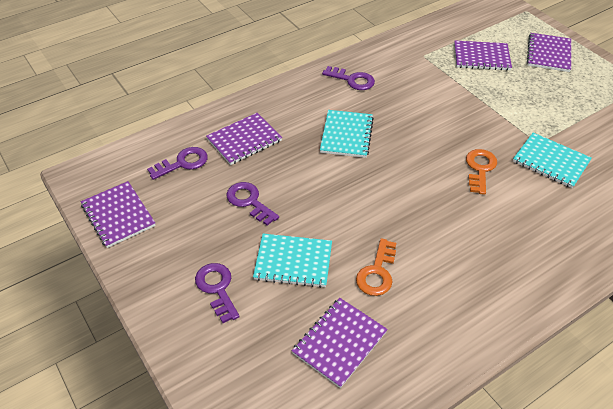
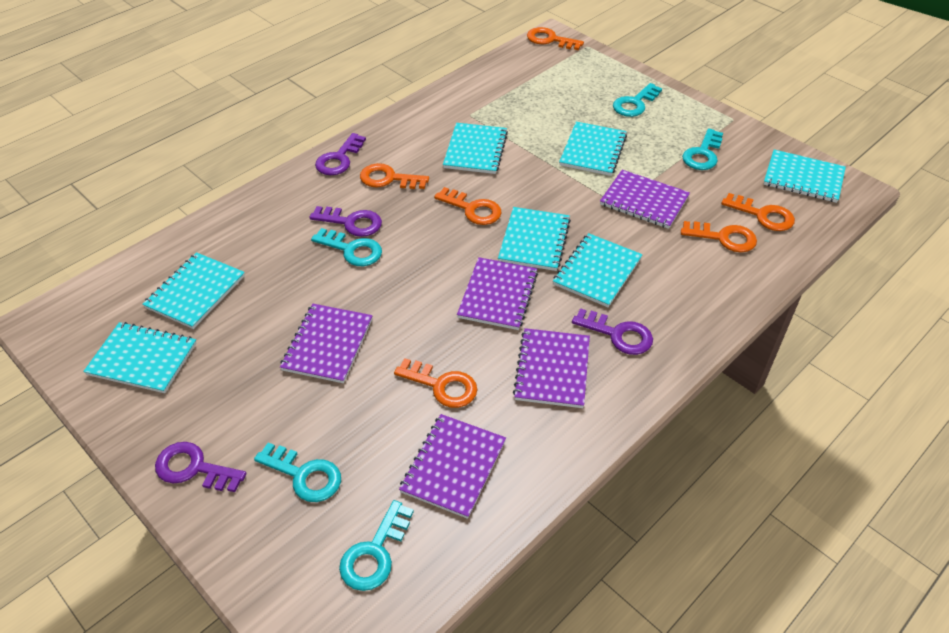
orange key: [356,238,396,296] [466,149,497,195] = 2 -> [360,163,429,189] [394,358,477,408] [434,187,502,225] [527,27,584,50] [681,221,757,252] [721,193,795,231] = 6
turquoise key: none = 0 -> [254,442,341,502] [311,228,382,266] [339,500,414,591] [613,83,662,117] [682,128,723,170] = 5
turquoise notebook: [253,234,332,288] [320,110,374,158] [513,133,592,188] = 3 -> [83,322,197,393] [142,252,245,329] [443,123,508,174] [498,207,571,271] [553,233,643,307] [559,122,627,176] [764,150,846,203] = 7

